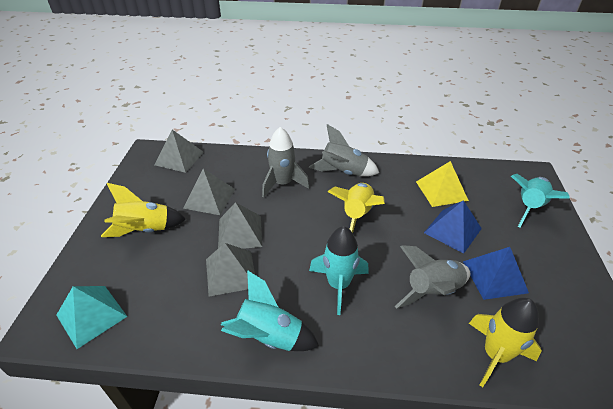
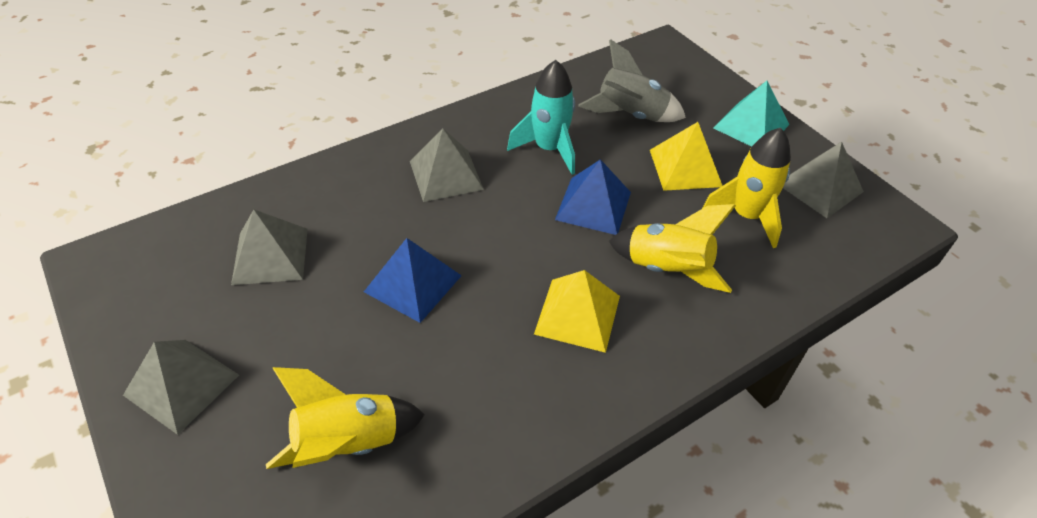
grey rocket: [262,127,310,198] [309,124,379,176] [395,245,470,309] = 3 -> [578,39,686,122] = 1
turquoise rocket: [221,270,319,351] [309,226,369,315] [511,174,570,228] = 3 -> [507,60,575,175] = 1
yellow pyramid: [416,161,469,207] = 1 -> [534,270,620,353] [650,122,722,191] = 2

